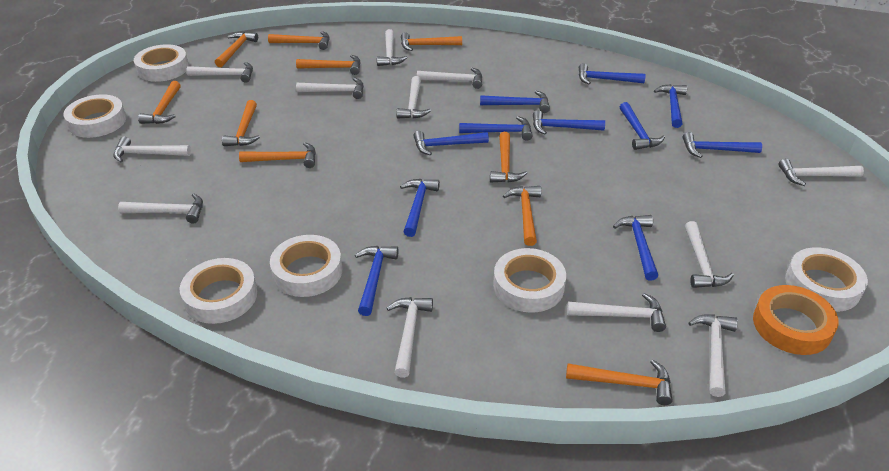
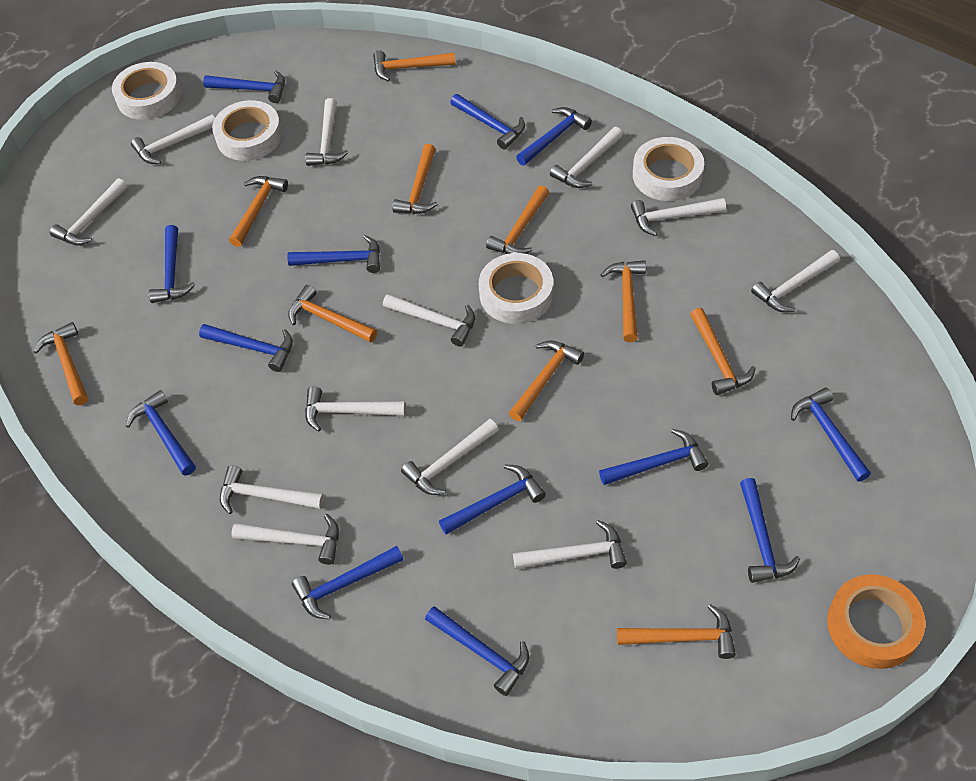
blue hammer: [355,246,399,316] [400,179,440,237] [413,131,489,155] [459,116,533,141] [480,91,550,113] [533,110,605,135] [579,63,646,84] [613,215,658,280] [620,102,665,150] [654,84,687,128] [682,132,762,158] = 11 -> [126,390,196,476] [149,225,195,303] [199,324,293,372] [203,71,285,103] [287,235,380,273] [292,546,404,619] [425,606,529,696] [439,464,546,535] [450,94,525,149] [516,107,592,166] [599,429,708,485] [740,478,800,583] [791,388,871,482] = 13
white tape: [63,94,126,138] [134,44,189,82] [180,258,257,324] [270,235,342,297] [493,248,566,313] [785,247,868,312] = 6 -> [112,62,181,120] [212,100,282,161] [479,253,553,324] [633,137,704,201] = 4

